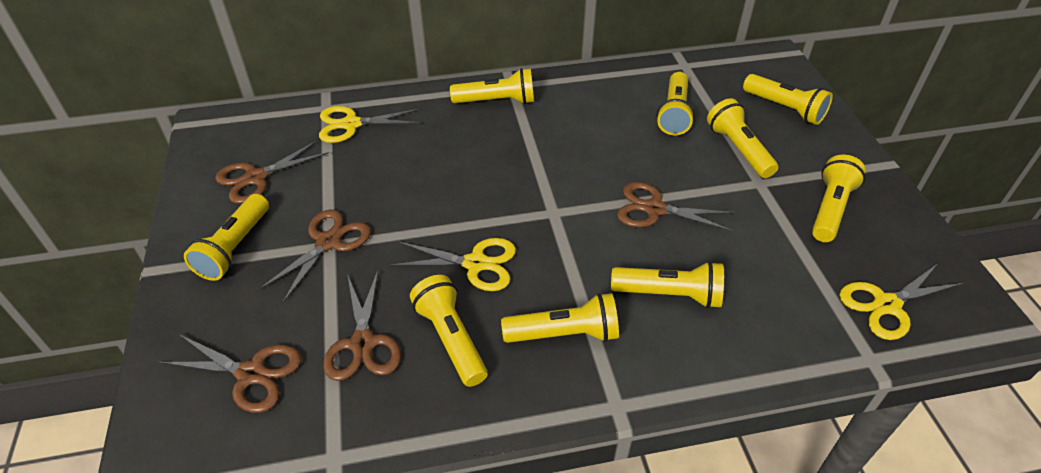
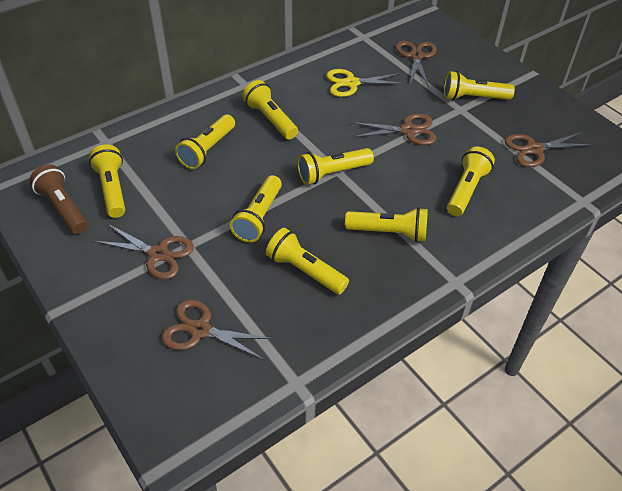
brown flashlight: none = 0 -> [30,165,88,234] = 1
yellow scissors: [319,106,421,143] [390,238,516,291] [840,263,964,340] = 3 -> [326,69,406,97] = 1

